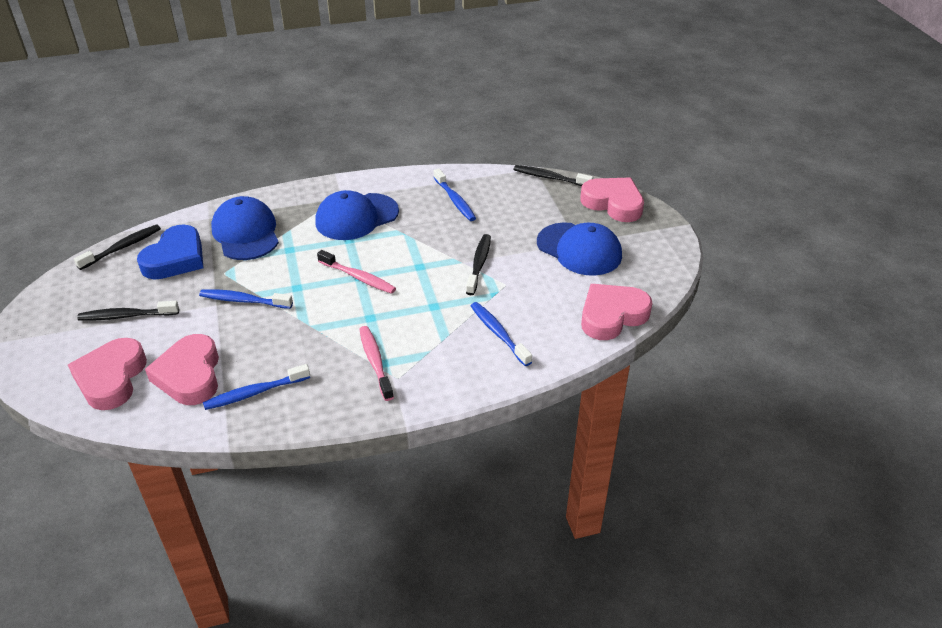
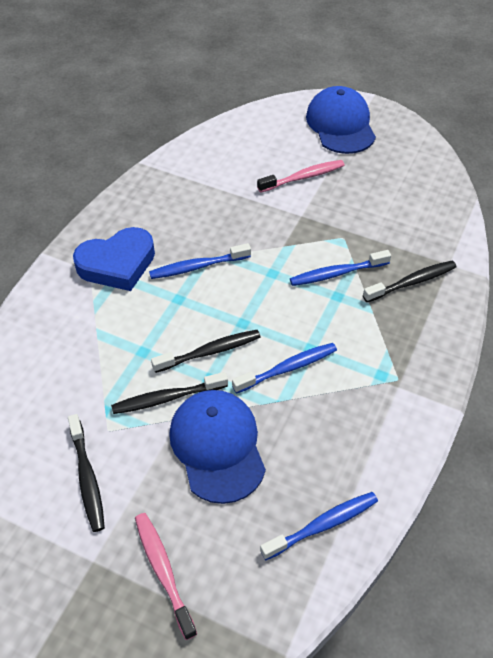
blue cap: [211,196,279,260] [315,190,399,240] [537,222,622,276] = 3 -> [169,390,266,504] [306,86,376,154] = 2
pink heart: [68,338,147,410] [145,334,219,405] [580,178,644,222] [581,284,653,340] = 4 -> none = 0

